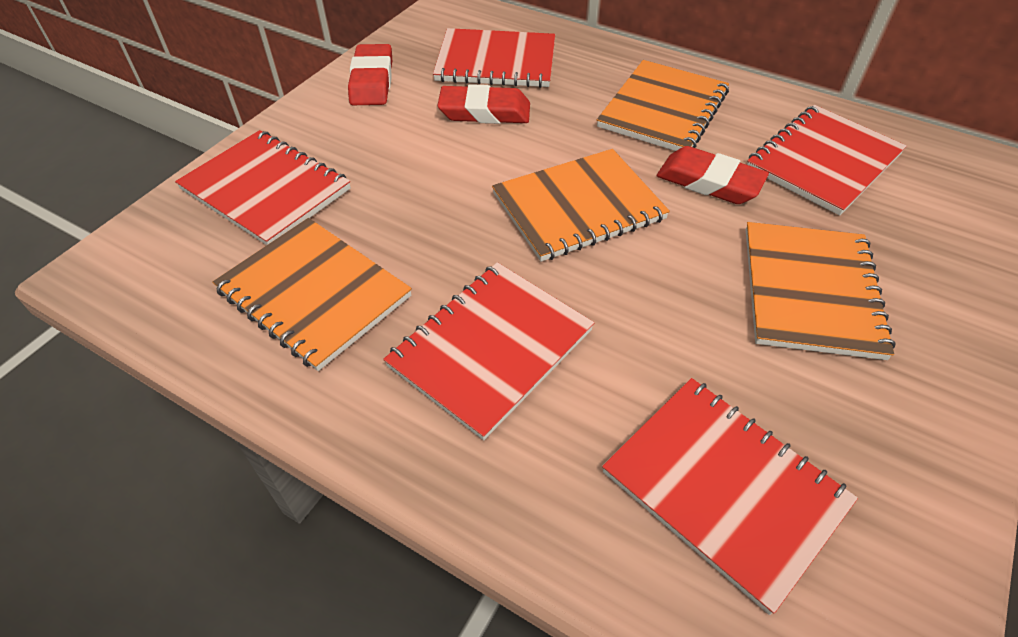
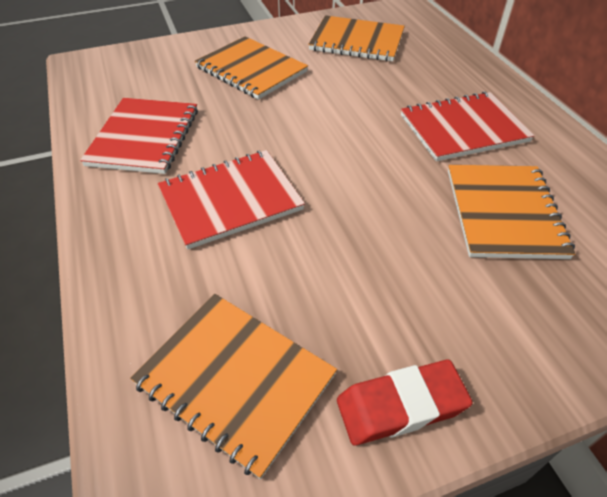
red eraser: [348,44,392,105] [437,84,530,124] [657,146,769,204] = 3 -> [337,360,473,446] = 1
red notebook: [175,130,351,245] [383,262,594,440] [433,28,555,88] [602,378,858,615] [747,105,907,216] = 5 -> [80,98,198,174] [158,150,305,250] [401,91,535,161] = 3

